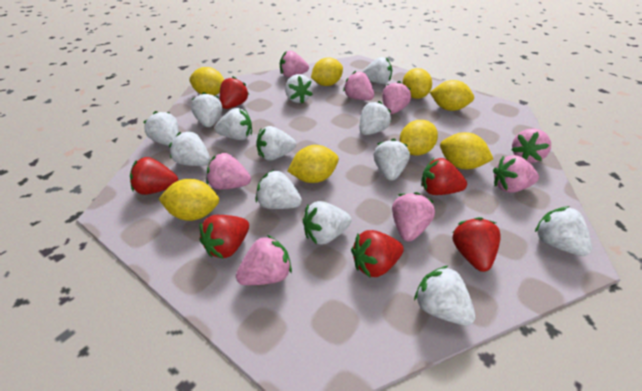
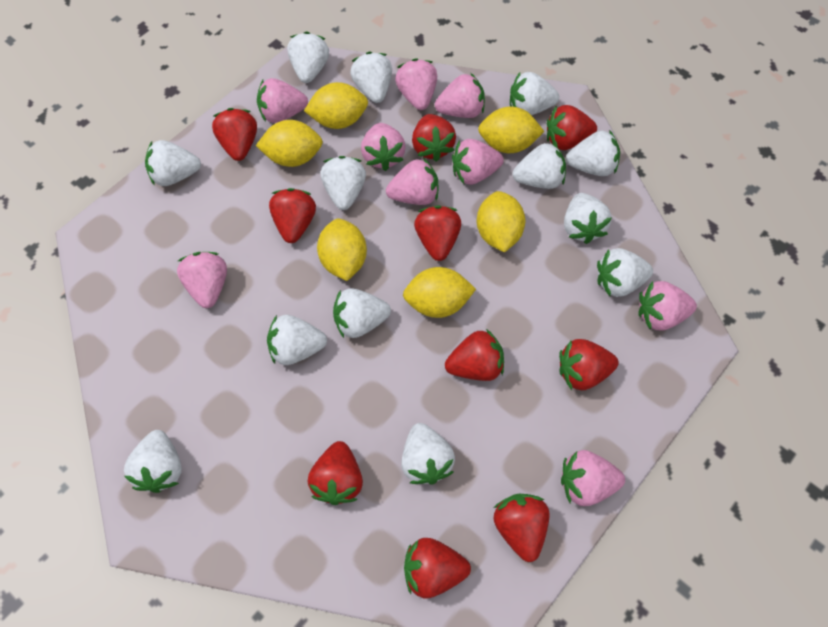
pink strawberry: [206,153,251,190] [236,235,292,285] [280,51,309,77] [343,71,374,100] [382,81,411,114] [392,192,435,242] [493,155,539,193] [511,128,551,163] = 8 -> [177,252,227,308] [257,78,308,123] [361,123,406,171] [386,158,438,205] [395,58,437,110] [435,73,485,118] [452,139,504,185] [561,450,625,506] [638,281,697,330] = 9
red strawberry: [130,157,178,195] [199,215,249,259] [220,77,249,109] [351,230,404,277] [421,158,467,195] [452,217,501,272] = 6 -> [212,108,257,161] [269,188,316,243] [308,441,363,505] [404,538,471,598] [412,114,456,162] [414,205,461,261] [445,329,504,381] [494,494,549,562] [547,105,597,150] [559,339,619,390] = 10
yellow lemon: [159,179,219,221] [189,67,224,96] [288,145,339,183] [311,57,343,86] [399,120,438,156] [402,68,432,99] [430,80,474,111] [440,132,493,169] = 8 -> [256,120,323,167] [304,82,368,129] [317,218,367,281] [403,267,476,318] [477,191,525,253] [478,106,545,153] = 6

